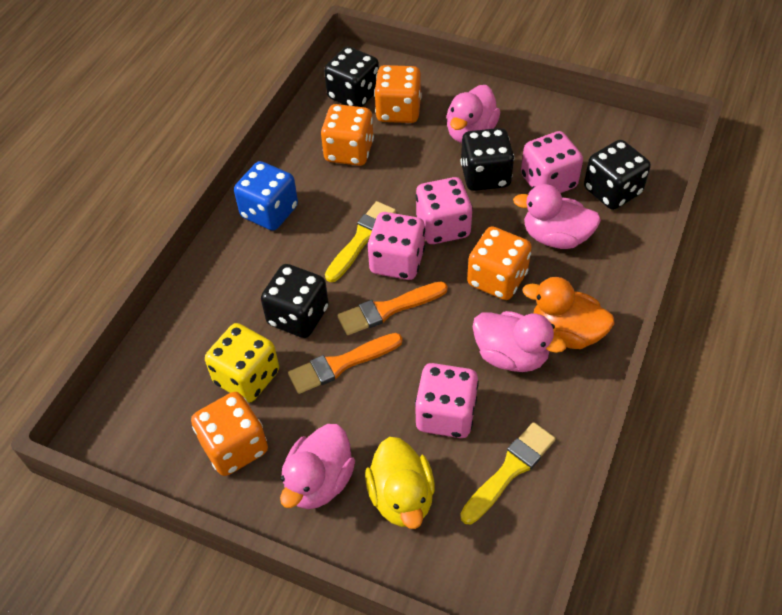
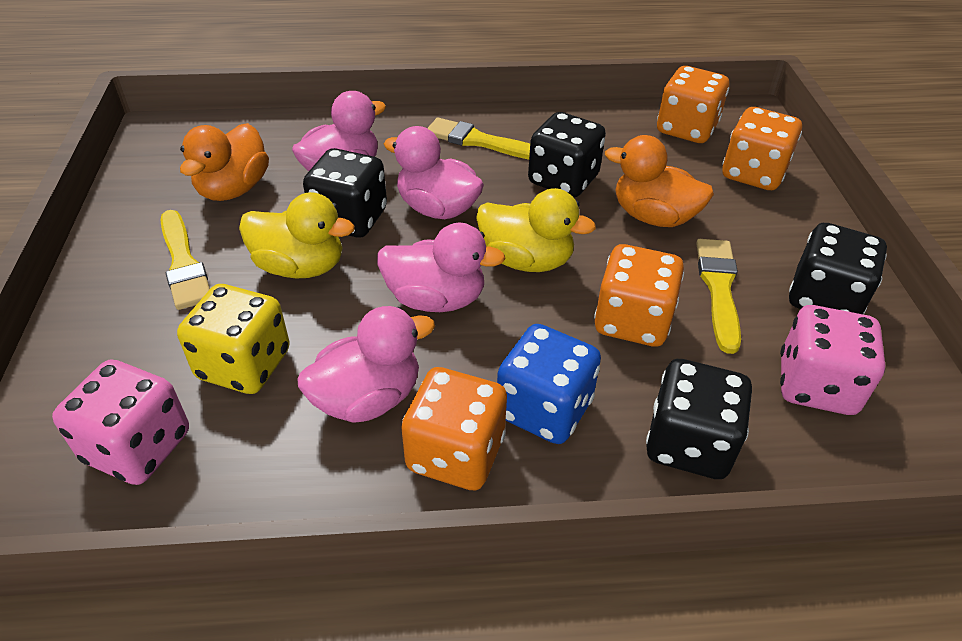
orange brush: [288,333,403,394] [338,281,448,335] = 2 -> none = 0
orange duck: [523,277,615,349] = 1 -> [180,123,269,201] [605,135,714,227] = 2
pink dice: [367,212,425,280] [415,363,479,438] [416,177,473,244] [521,131,583,193] = 4 -> [52,360,189,485] [780,305,885,415] = 2
yellow brush: [325,201,396,282] [460,422,556,524] = 2 -> [160,210,210,310] [427,118,530,160] [696,239,741,354] = 3
yellow duck: [365,437,435,529] = 1 -> [239,192,355,278] [476,188,596,272] = 2

